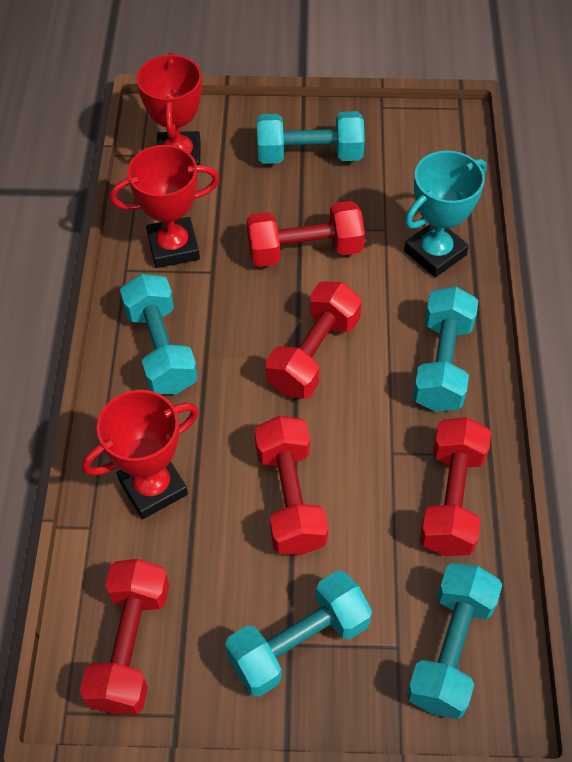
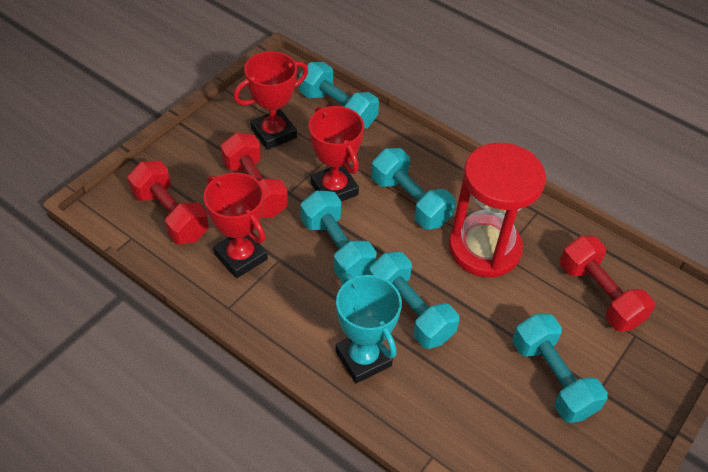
red dumbbell: [80,559,169,714] [246,201,365,267] [255,416,328,555] [266,282,362,399] [420,417,491,556] = 5 -> [128,161,209,244] [221,133,288,218] [560,236,655,332] = 3
red hourglass: none = 0 -> [448,143,546,277] = 1

